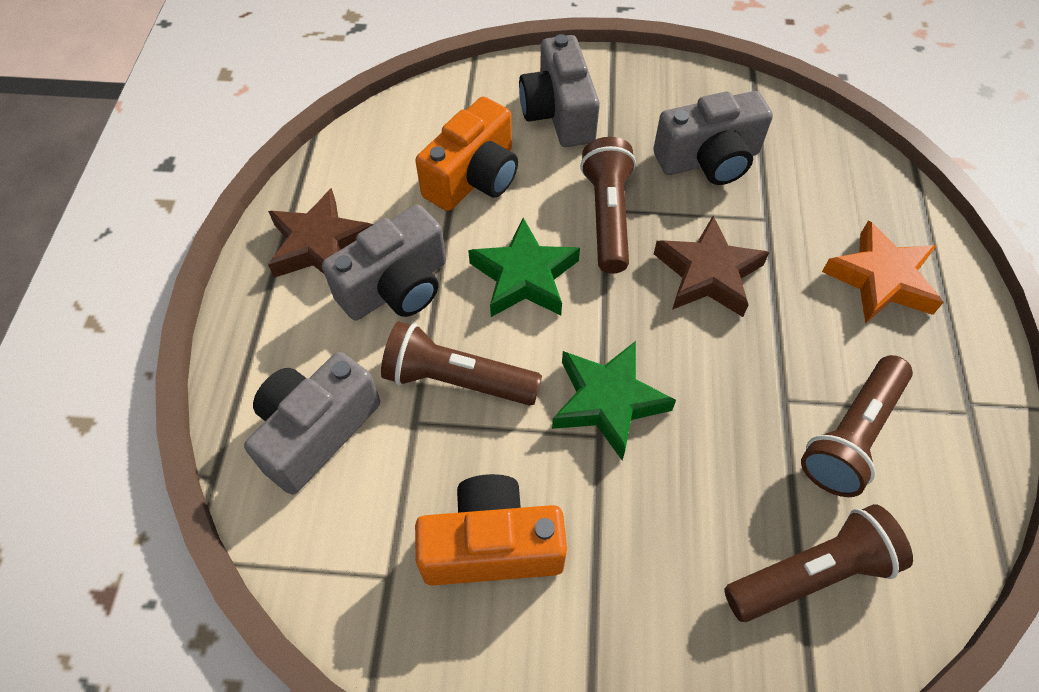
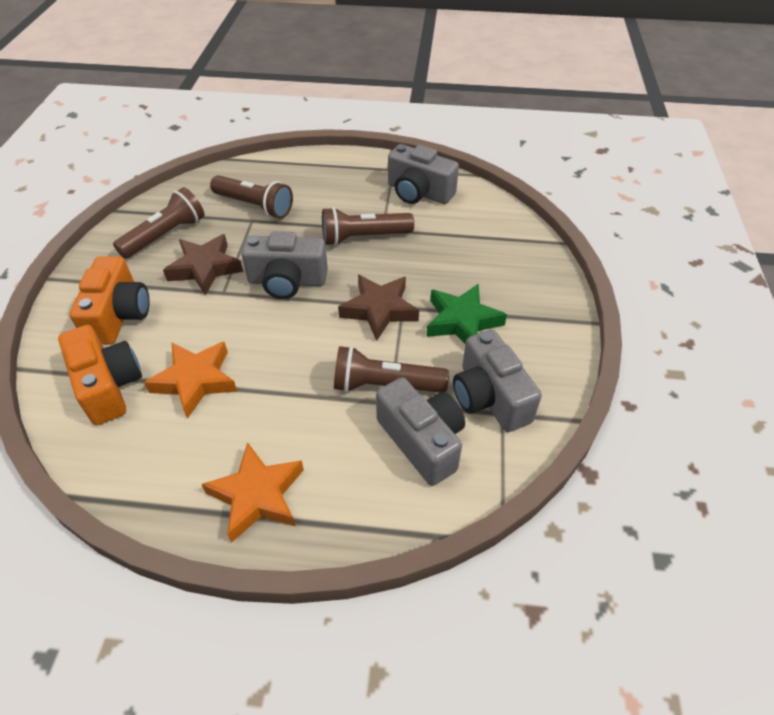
green star: [468,218,580,317] [552,341,676,461] = 2 -> [426,283,507,344] = 1
orange star: [822,220,943,324] = 1 -> [144,341,237,419] [201,442,304,543] = 2

